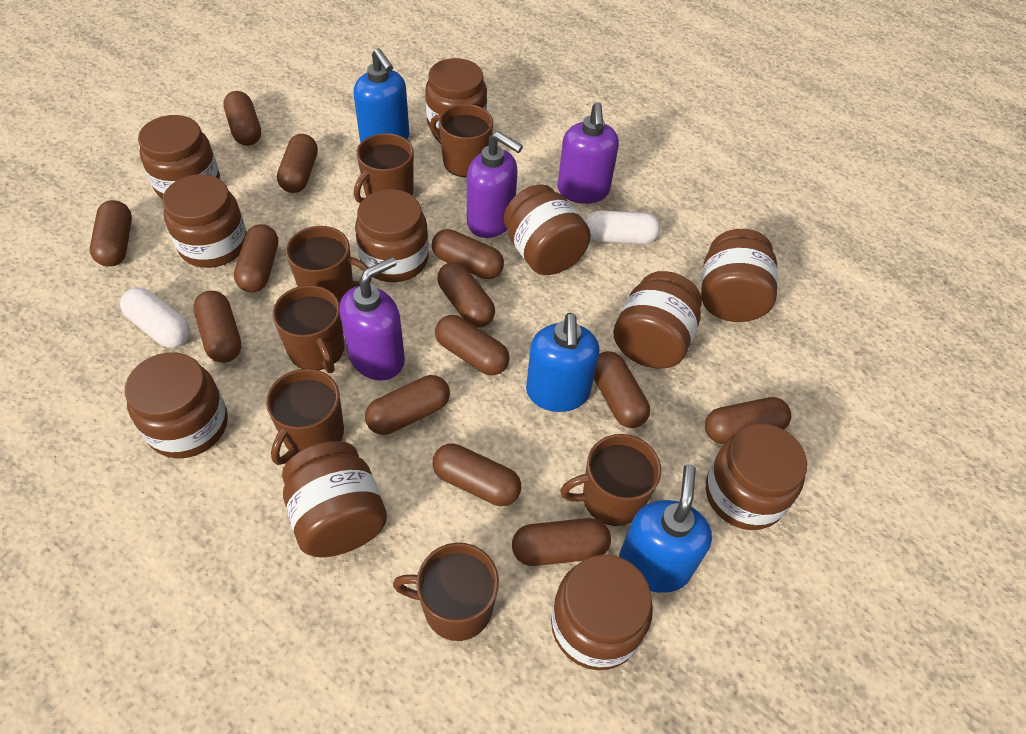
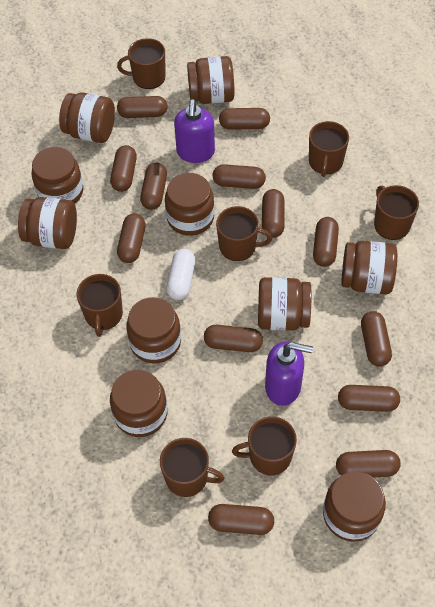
blue soap dispenser: [353,48,409,142] [526,313,600,412] [619,464,712,593] = 3 -> none = 0
brown jar: [125,352,228,458] [138,115,220,199] [162,174,247,268] [282,441,387,557] [355,189,429,282] [425,58,487,134] [504,184,591,275] [551,554,653,670] [613,271,702,369] [701,229,778,322] [706,424,807,530] = 11 -> [18,197,77,249] [31,147,83,204] [59,92,115,143] [110,369,167,437] [126,297,181,363] [165,173,214,236] [187,56,234,104] [258,277,311,331] [323,471,386,542] [341,241,397,294] = 10
purple soap dispenser: [339,257,405,380] [467,131,523,238] [557,102,619,204] = 3 -> [174,99,215,163] [265,342,313,406] = 2
white capsule: [120,287,190,348] [585,210,660,244] = 2 -> [166,249,195,300] = 1

